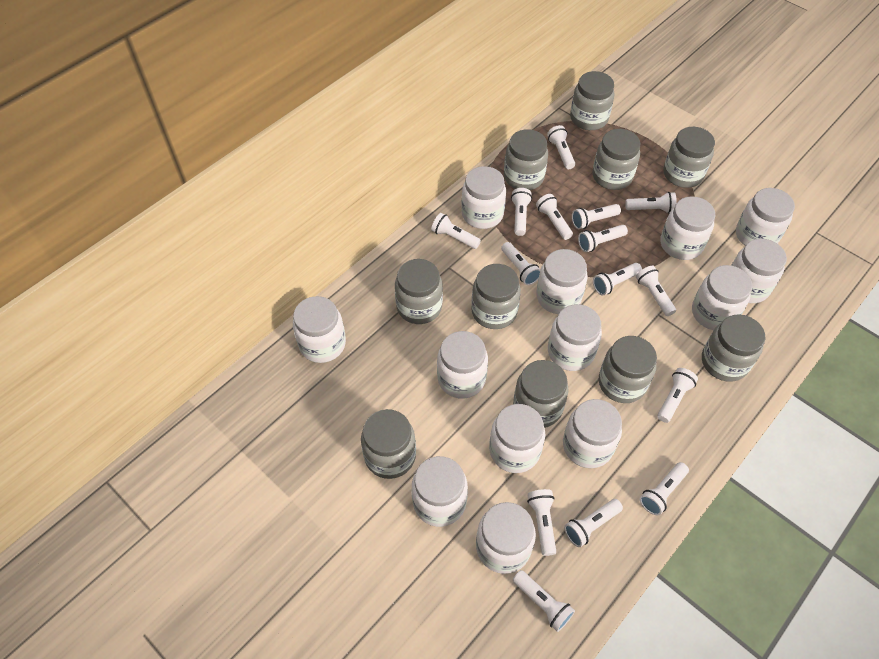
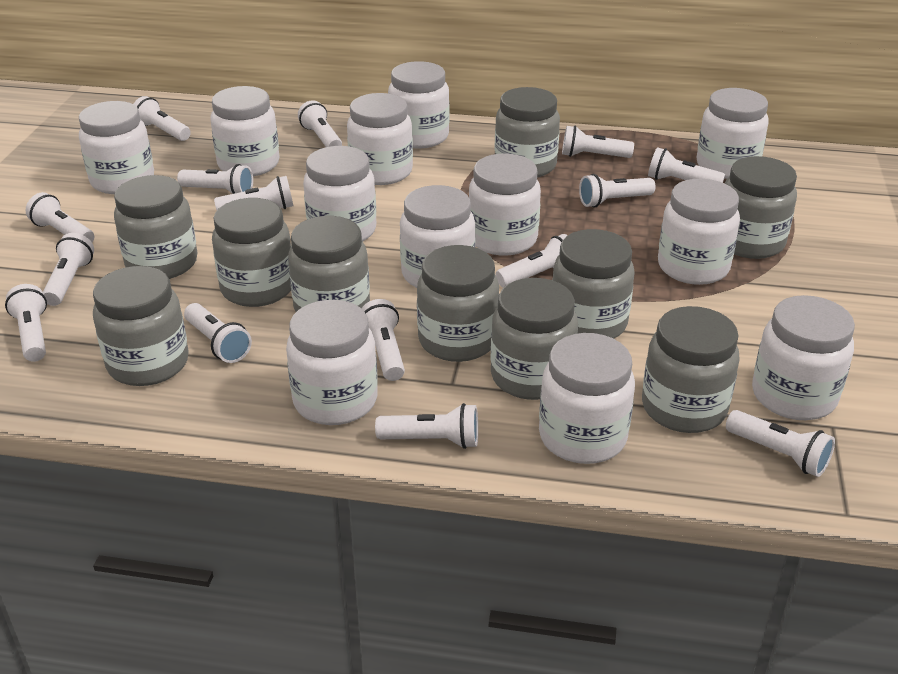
white jar: [293,296,346,363] [412,456,468,527] [437,331,488,399] [461,166,506,229] [476,502,536,574] [489,404,545,473] [536,249,588,314] [548,304,602,371] [563,399,622,468] [660,196,715,260] [692,265,753,330] [731,239,787,303] [736,188,795,246] = 13 -> [79,101,154,194] [210,86,280,176] [286,300,378,425] [303,146,376,241] [347,93,413,185] [388,61,450,148] [400,185,475,288] [469,154,541,255] [539,333,635,464] [658,179,740,285] [696,88,769,179] [752,295,855,420] = 12

